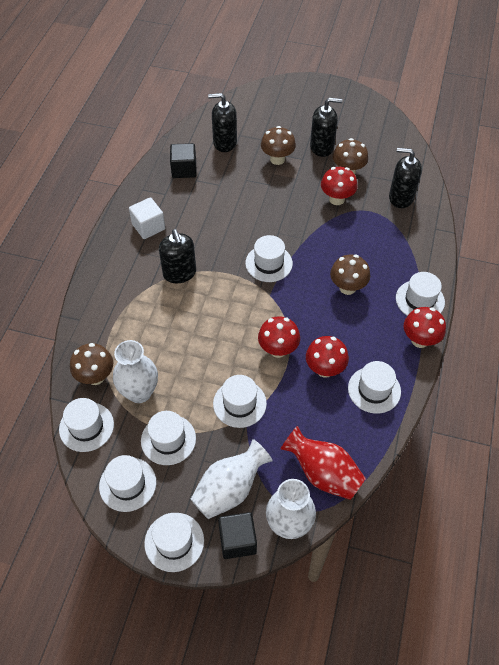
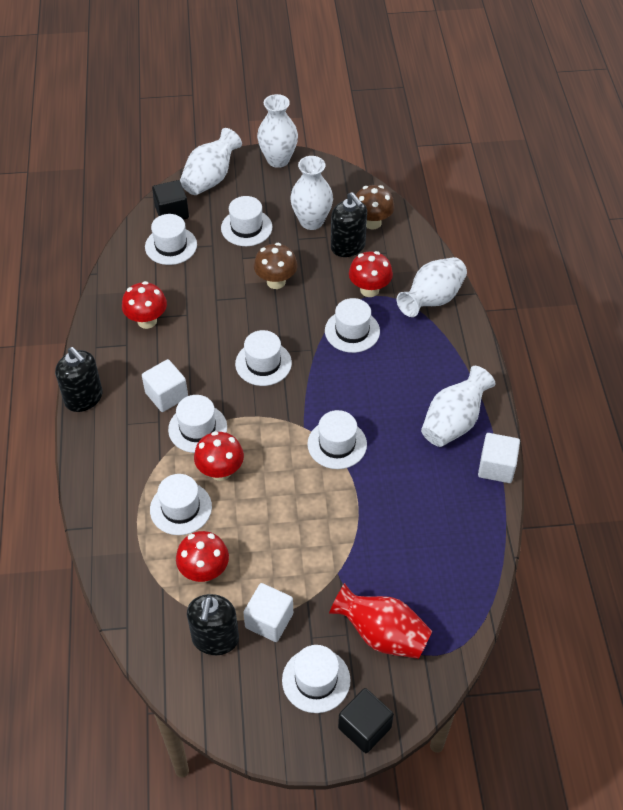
black soap dispenser: [159,229,196,284] [208,93,237,152] [310,98,343,157] [389,148,422,208] = 4 -> [55,347,103,412] [187,594,239,655] [331,192,367,257] = 3
brown mushroom: [70,343,113,385] [261,126,296,165] [330,254,370,295] [333,138,368,174] = 4 -> [254,243,298,289] [356,185,395,230] = 2
white cube: [129,197,165,239] = 1 -> [142,359,188,412] [243,583,293,642] [478,433,520,483] = 3
white vase: [113,340,158,403] [191,439,273,519] [266,479,316,539] = 3 -> [180,128,242,195] [257,94,298,168] [290,156,333,230] [397,257,467,317] [421,366,495,447] = 5

